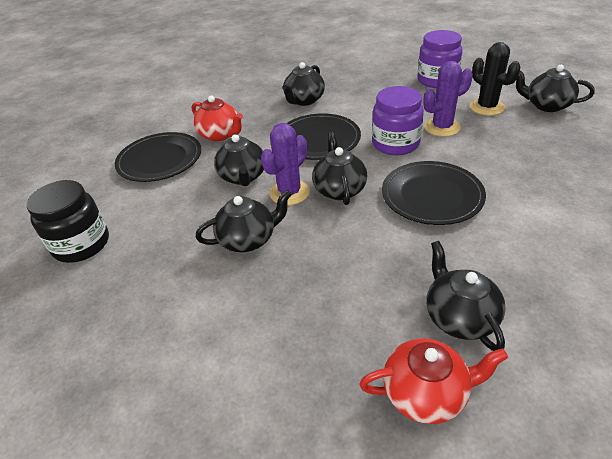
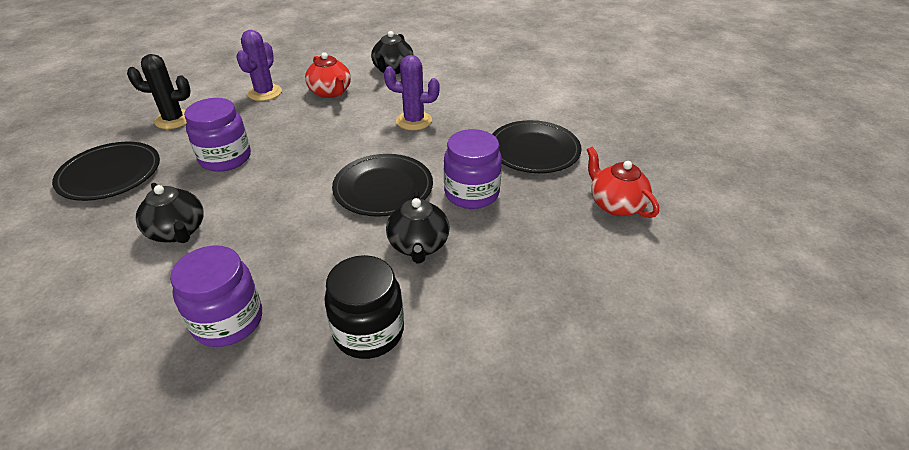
black teapot: [196,190,292,252] [214,133,264,186] [282,62,325,106] [312,132,367,205] [426,241,506,351] [516,65,595,112] = 6 -> [136,183,204,243] [371,31,413,74] [386,190,450,263] = 3
purple jar: [372,86,424,155] [417,30,462,88] = 2 -> [170,246,262,347] [184,98,251,172] [444,129,502,209] = 3

